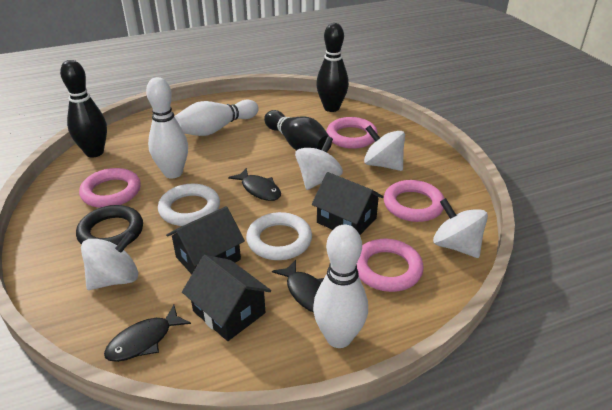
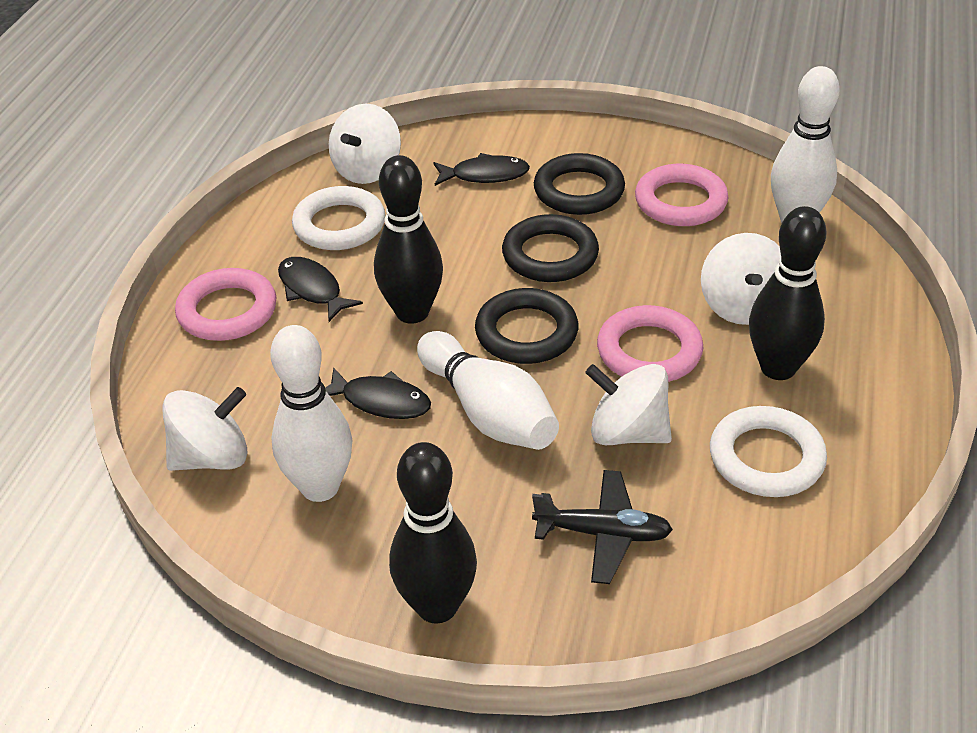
black house: [166,206,245,274] [182,255,271,341] [312,172,384,235] = 3 -> none = 0
black plane: none = 0 -> [532,470,673,584] = 1
black ring: [76,205,143,245] = 1 -> [475,288,578,364] [502,214,599,282] [534,153,625,215] = 3
pink ring: [79,168,141,208] [326,117,378,149] [357,239,423,292] [384,180,445,222] = 4 -> [175,268,276,341] [597,305,703,382] [635,164,728,226] = 3

